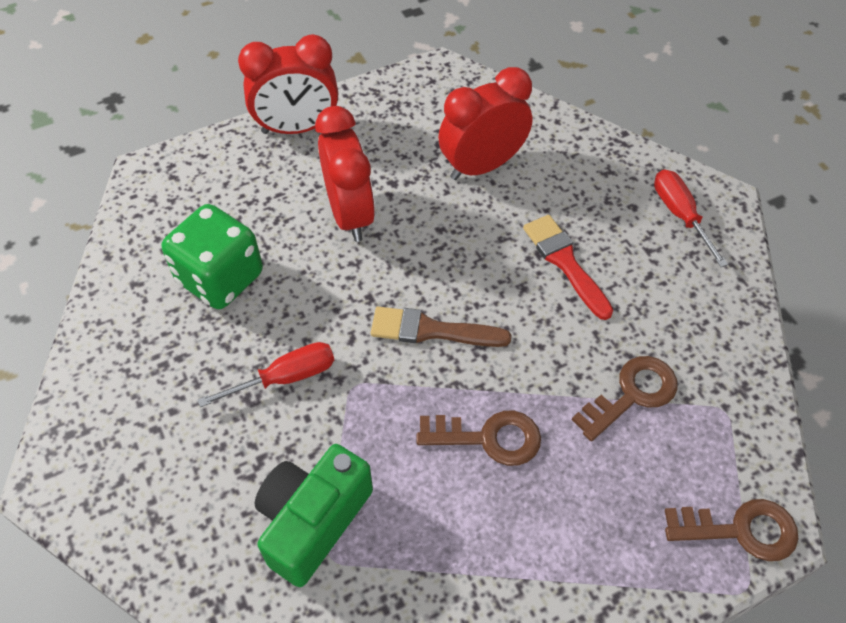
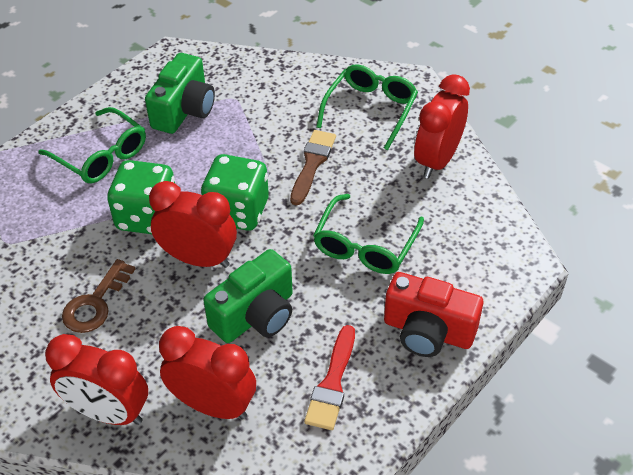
brown key: [416,411,541,466] [572,356,678,441] [665,499,798,561] = 3 -> [62,259,135,333] = 1
green camera: [255,444,373,587] = 1 -> [145,53,215,134] [203,249,293,343] = 2
green dice: [161,204,263,309] = 1 -> [107,160,175,234] [201,154,269,231] = 2
green glasses: none = 0 -> [38,107,146,183] [313,194,424,274] [316,64,418,150] = 3
red camera: none = 0 -> [384,272,483,357] = 1
red clock: [238,34,338,134] [315,106,375,242] [438,67,533,180] = 3 -> [45,334,148,425] [149,181,237,268] [159,326,256,420] [414,74,470,179] = 4
red screwdriver: [197,342,334,407] [654,169,728,267] = 2 -> none = 0

